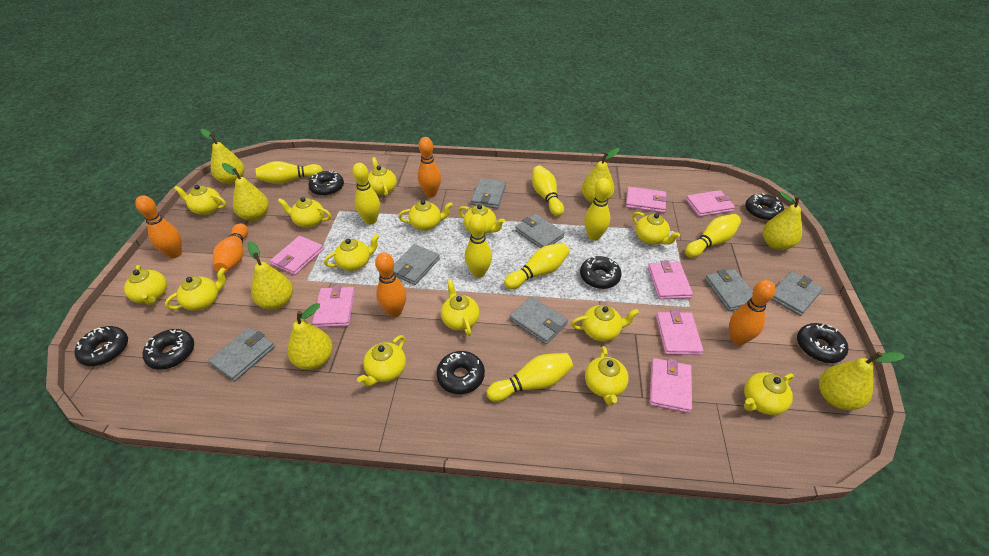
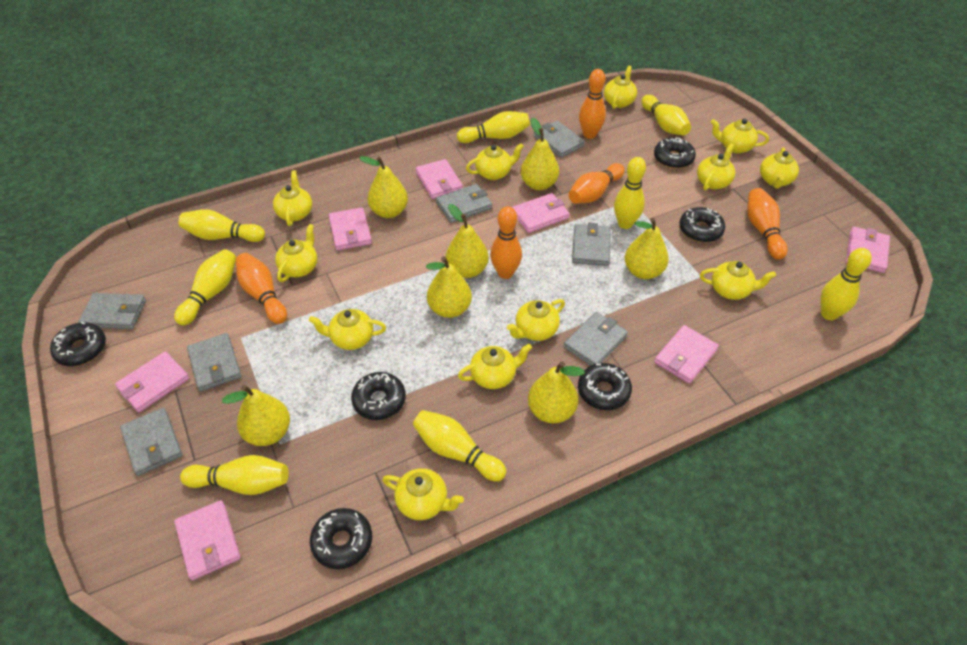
black donut: [74,326,128,366] [142,329,194,370] [309,171,344,196] [436,351,485,394] [580,256,622,289] [745,193,784,221] [797,323,848,363] = 7 -> [50,322,106,366] [310,508,372,569] [351,372,406,420] [578,363,632,410] [654,138,696,169] [679,207,725,242] = 6
yellow teapot: [124,265,167,305] [165,268,226,311] [174,185,226,215] [278,197,331,228] [324,234,379,271] [357,335,406,387] [368,157,397,197] [398,200,453,231] [441,279,479,336] [458,204,505,234] [571,305,639,342] [585,346,629,406] [632,212,680,245] [744,372,794,415] = 14 -> [273,170,312,226] [275,224,317,282] [309,309,386,350] [382,468,464,520] [458,344,532,389] [466,143,524,180] [507,299,565,341] [604,66,637,109] [697,143,735,190] [700,261,776,300] [711,119,769,153] [760,147,799,189] = 12

